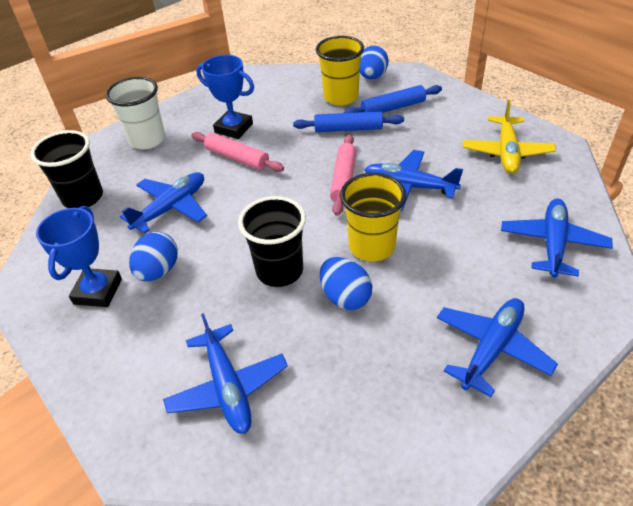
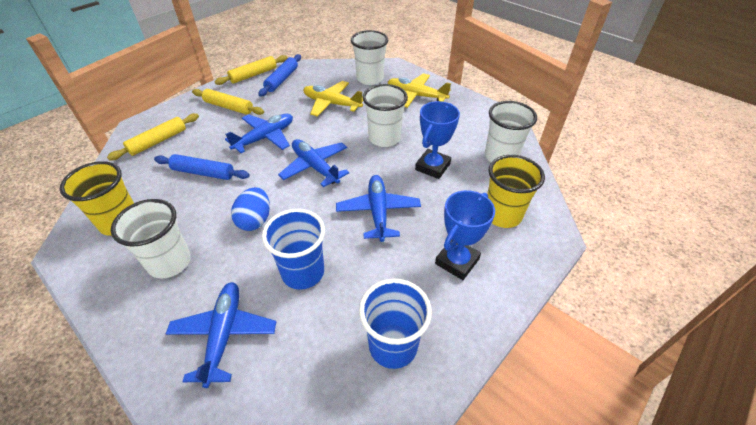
black cup: [30,130,103,208] [238,196,306,287] = 2 -> none = 0
blue cup: none = 0 -> [262,209,325,290] [359,279,432,369] = 2
blue egg: [129,232,178,281] [320,257,372,310] [360,45,389,80] = 3 -> [231,187,270,231] = 1
blue plane: [120,172,207,234] [163,313,288,434] [365,150,463,211] [437,298,558,397] [501,199,613,278] = 5 -> [166,282,276,388] [225,114,293,153] [278,139,349,187] [336,175,421,242] = 4
pink rolling pin: [191,132,284,172] [330,134,356,216] = 2 -> none = 0
white cup: [105,77,165,149] = 1 -> [111,199,191,279] [351,30,388,85] [363,84,408,147] [485,101,537,162] = 4
yellow plane: [463,100,556,174] = 1 -> [303,81,363,117] [388,73,451,108] = 2
yellow rolling pin: none = 0 -> [107,113,199,160] [192,89,264,115] [214,55,288,85] = 3

